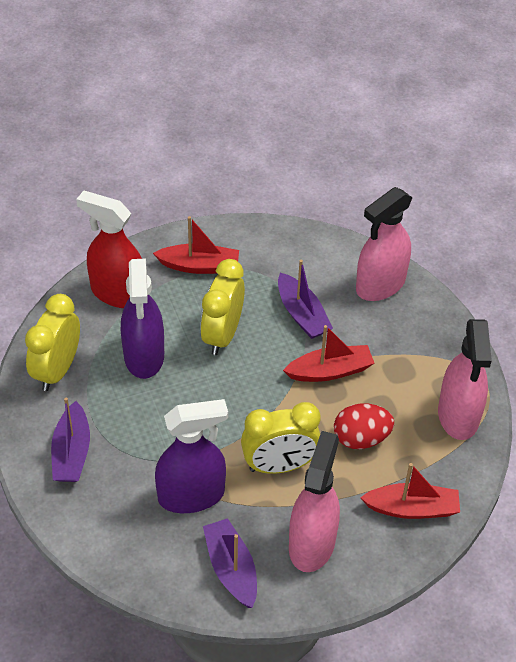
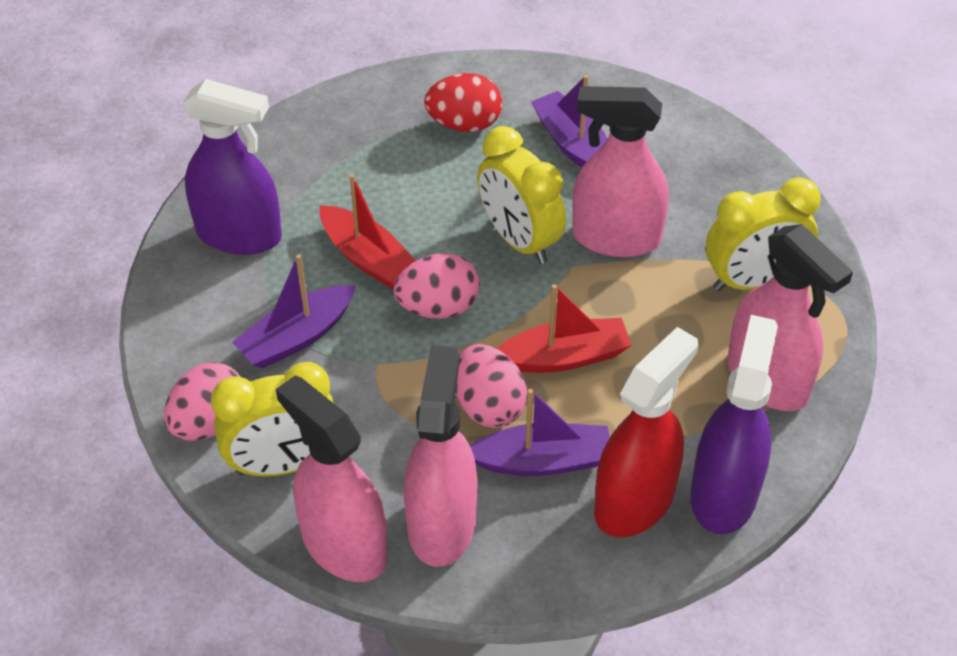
pink egg: none = 0 -> [164,362,240,441] [394,253,480,319] [456,344,527,428] = 3
pink spray bottle: [289,431,340,572] [356,187,412,301] [438,319,492,440] = 3 -> [276,375,388,582] [404,345,478,567] [572,86,669,257] [727,224,853,411] = 4
red boat: [153,216,239,274] [283,325,374,382] [360,463,460,519] = 3 -> [319,174,416,289] [497,284,632,373] = 2

